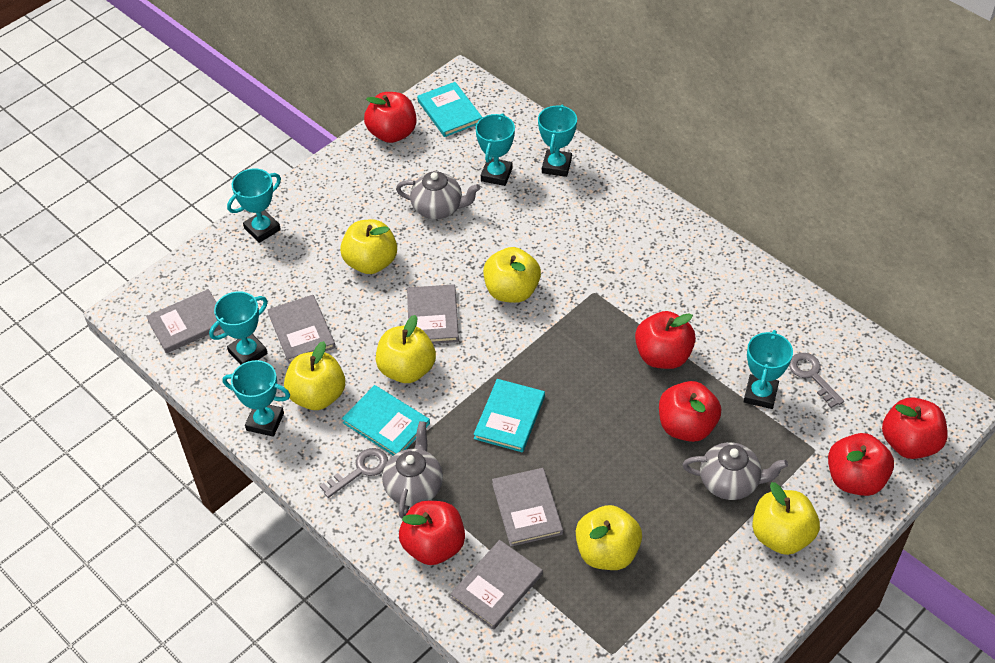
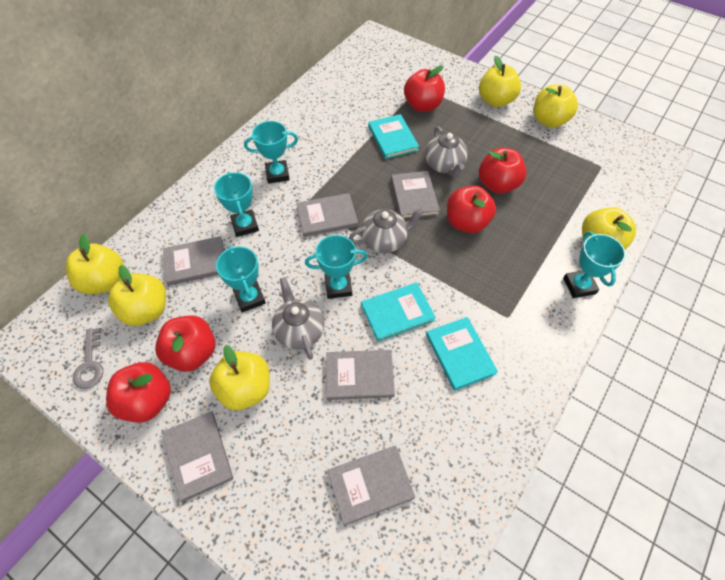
grey book: [146,289,222,354] [268,295,336,364] [407,284,459,344] [450,540,543,630] [492,468,563,547] = 5 -> [162,411,233,502] [163,236,224,286] [296,193,358,237] [326,350,395,400] [327,445,415,525] [391,171,440,219] = 6
grey key: [320,448,388,498] [789,353,844,408] = 2 -> [73,328,103,389] = 1
red apple: [364,92,417,143] [399,501,465,565] [635,311,696,369] [659,381,721,442] [828,433,894,496] [882,397,948,459] = 6 -> [106,362,171,423] [155,315,215,372] [404,65,445,112] [447,185,496,233] [479,148,527,194] = 5
turquoise trophy: [209,291,268,365] [223,360,290,437] [227,168,281,243] [475,113,515,186] [538,105,577,177] [744,330,793,409] = 6 -> [214,172,259,237] [216,245,266,312] [244,121,298,184] [305,235,368,299] [563,231,626,298] = 5

